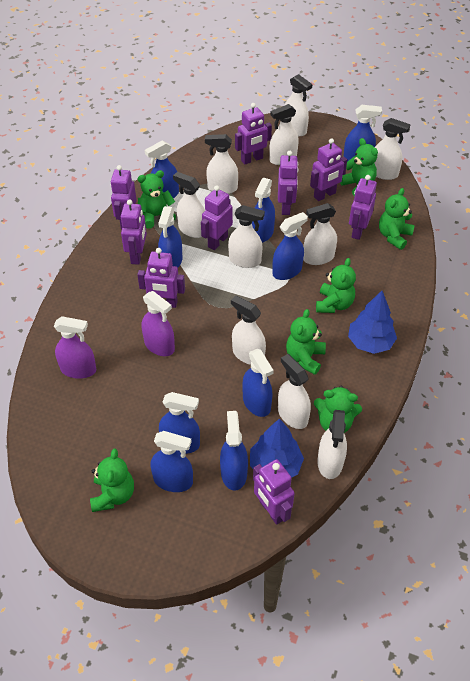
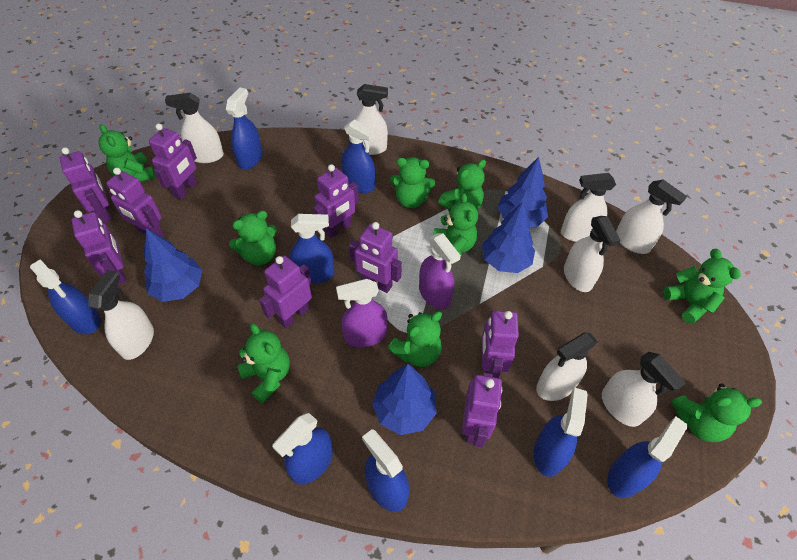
blue spray bottle: [145,140,179,199] [150,431,193,492] [158,206,182,268] [159,392,200,454] [220,411,248,491] [242,349,274,417] [252,178,275,243] [273,212,308,280] [344,105,382,161] = 9 -> [30,259,101,334] [226,87,263,169] [272,413,333,485] [289,214,334,284] [341,119,376,193] [362,429,409,512] [533,388,588,477] [607,416,687,498] = 8
blue tree: [250,418,304,478] [348,291,397,354] = 2 -> [144,228,202,302] [372,364,437,435] [482,202,535,273] [497,157,548,227] = 4
green teddy bear: [90,448,134,512] [138,170,176,229] [286,309,326,375] [314,386,362,433] [316,258,356,313] [340,138,378,196] [379,188,415,250] = 7 -> [98,124,156,182] [229,211,277,265] [237,323,290,403] [388,311,442,367] [390,157,435,208] [434,193,478,255] [438,159,486,210] [663,249,741,324] [671,383,762,442] = 9
white spray bottle: [173,172,205,238] [205,134,238,194] [228,205,265,268] [231,296,266,365] [269,104,299,165] [278,354,311,429] [284,74,312,136] [303,203,337,265] [317,410,347,479] [375,118,411,180] = 10 -> [88,270,154,360] [165,93,224,163] [355,84,388,155] [536,333,598,401] [561,173,616,242] [564,216,621,292] [602,352,686,427] [616,180,687,254] = 8

